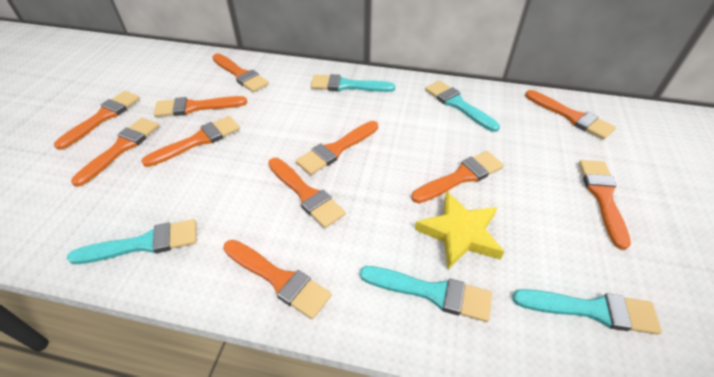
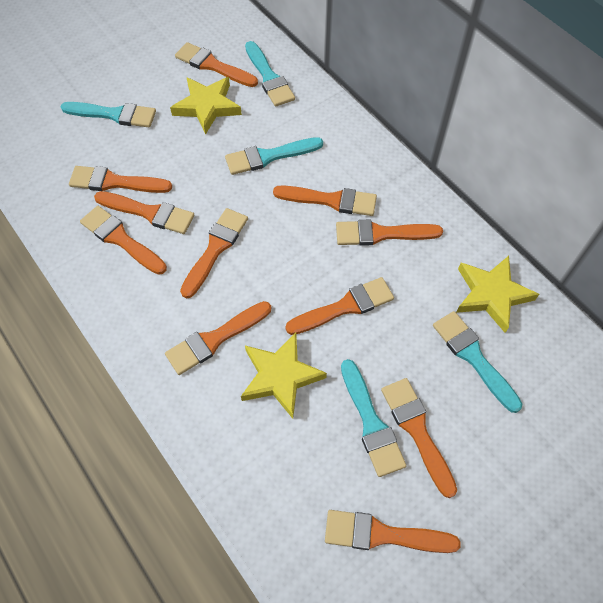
yellow star: [415,192,505,269] = 1 -> [170,77,242,135] [241,333,327,419] [456,256,539,333] = 3

